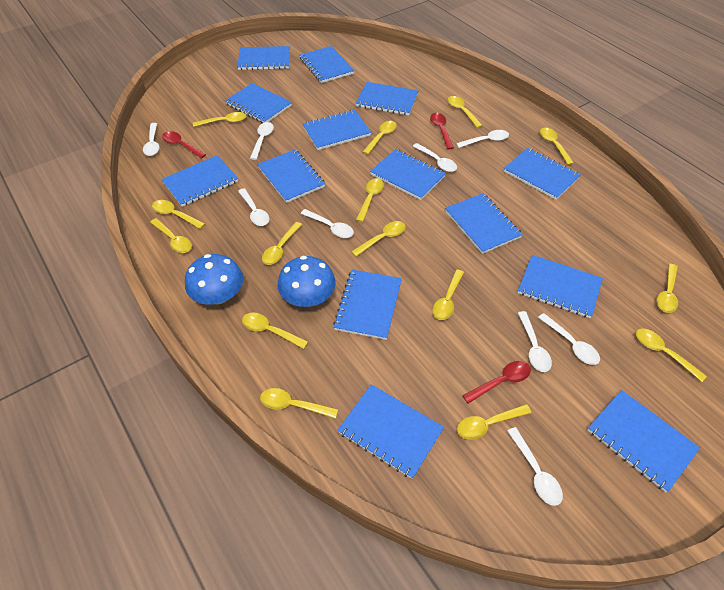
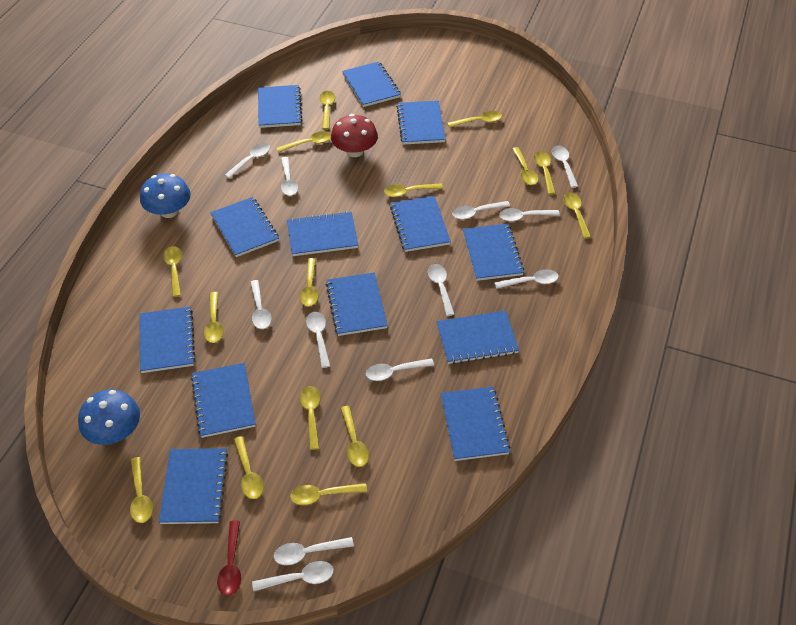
blue notebook: [161,155,238,207] [225,83,292,123] [237,46,290,70] [257,149,325,203] [300,46,354,83] [303,110,371,150] [333,269,402,340] [338,384,444,479] [356,82,418,115] [370,149,446,200] [445,193,523,254] [504,148,580,200] [518,255,603,318] [588,390,700,492] = 14 -> [139,307,195,373] [159,448,228,524] [191,363,256,438] [210,197,279,257] [258,85,302,128] [287,211,358,256] [326,272,388,336] [342,62,401,107] [390,196,451,252] [397,101,445,145] [437,310,519,364] [441,387,510,461] [463,224,524,281] = 13
red mushroom: none = 0 -> [331,114,378,157] = 1
red spoon: [162,131,206,158] [430,113,454,149] [462,361,531,404] = 3 -> [217,521,241,596] = 1
white spoon: [143,123,159,156] [238,188,269,226] [250,122,274,160] [301,209,354,238] [413,143,457,172] [456,130,509,148] [507,427,563,506] [518,311,552,372] [538,313,600,365] = 9 -> [225,143,270,179] [250,280,272,329] [252,561,334,592] [274,537,354,565] [281,157,298,196] [306,312,330,368] [366,358,434,381] [428,264,454,316] [452,201,510,219] [494,269,559,289] [499,208,560,222] [552,145,578,188] = 12

